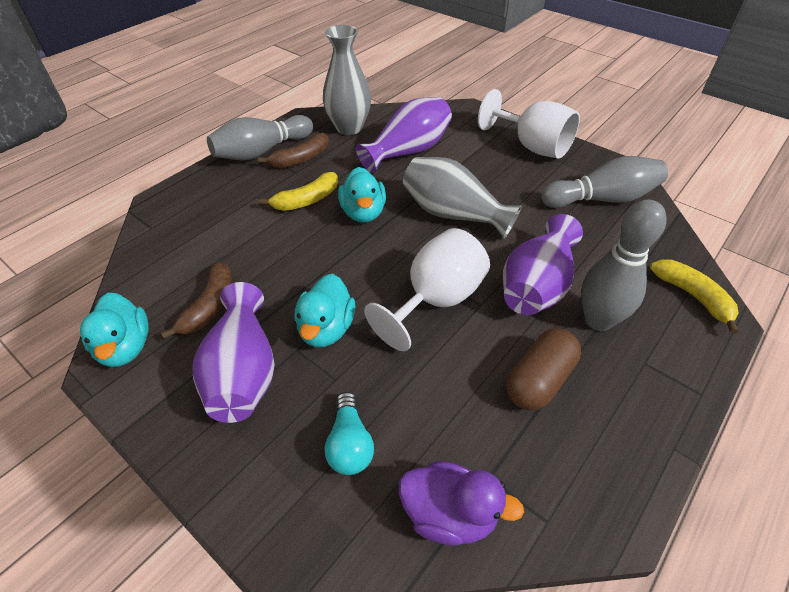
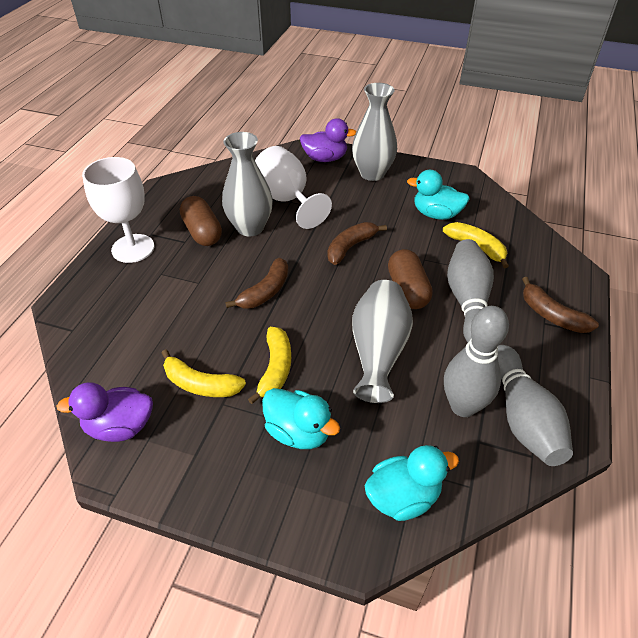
brown banana: [161,262,232,339] [258,133,329,168] = 2 -> [225,258,288,309] [328,222,387,265] [522,277,599,333] = 3
brown capsule: [506,328,581,410] = 1 -> [180,196,222,246] [388,249,433,309] = 2
grey vase: [323,25,371,135] [403,157,522,239] = 2 -> [222,132,273,236] [352,83,397,181] [352,280,413,403] = 3
purple duck: [399,461,524,546] = 1 -> [56,382,153,442] [300,118,356,162] = 2
purple vase: [193,282,275,423] [356,97,452,173] [503,214,583,315] = 3 -> none = 0
turquoise light bulb: [325,392,374,475] = 1 -> none = 0
yellow banana: [259,172,338,211] [650,259,738,334] = 2 -> [161,349,246,397] [248,327,291,404] [443,222,509,268] = 3

